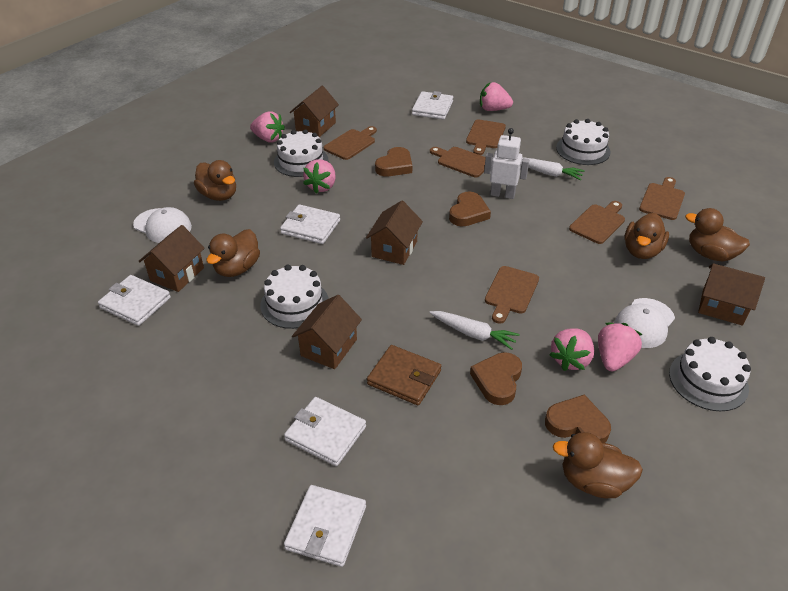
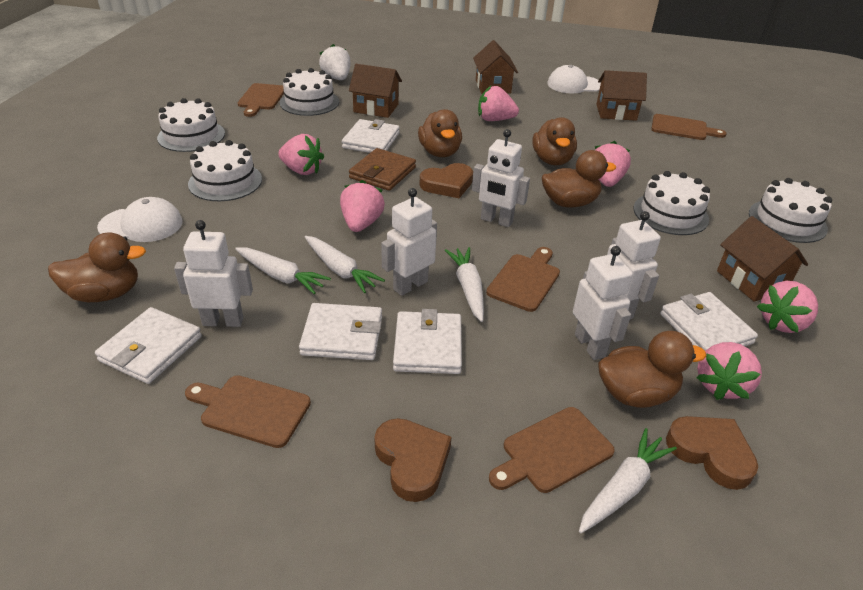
brown cutting board: [324,126,377,160] [430,147,486,177] [466,119,506,155] [485,266,539,324] [569,201,625,244] [639,177,685,220] = 6 -> [185,375,311,448] [238,83,284,117] [486,247,560,312] [489,407,615,493] [651,114,727,140] = 5
brown heart: [375,147,412,176] [449,191,491,227] [470,352,522,405] [545,394,611,443] = 4 -> [374,418,451,502] [420,163,473,198] [666,416,758,490] = 3
brown house: [138,225,205,292] [290,86,339,137] [292,295,362,369] [366,201,423,265] [698,263,765,326] = 5 -> [349,64,402,118] [473,40,518,94] [596,70,647,121] [717,216,809,302] = 4
pink strawberry: [250,112,285,142] [303,159,336,194] [480,82,513,111] [549,328,594,371] [598,323,642,371] = 5 -> [278,134,324,175] [340,180,385,232] [478,85,519,121] [595,141,631,187] [696,342,762,400] [757,281,818,333] = 6
white cake: [260,265,329,329] [274,129,328,177] [556,119,611,165] [669,337,751,411] = 4 -> [157,98,225,152] [188,140,262,201] [280,68,339,116] [634,171,710,235] [749,178,832,243] = 5
white carrot: [429,311,520,350] [521,157,585,180] = 2 -> [235,247,331,294] [305,236,385,293] [445,247,484,322] [579,428,677,533] = 4
white robot: [484,128,529,199] = 1 -> [174,220,253,327] [381,188,437,296] [472,129,530,227] [573,246,633,360] [607,211,661,319] = 5
white strawberry: none = 0 -> [319,44,351,80] = 1

